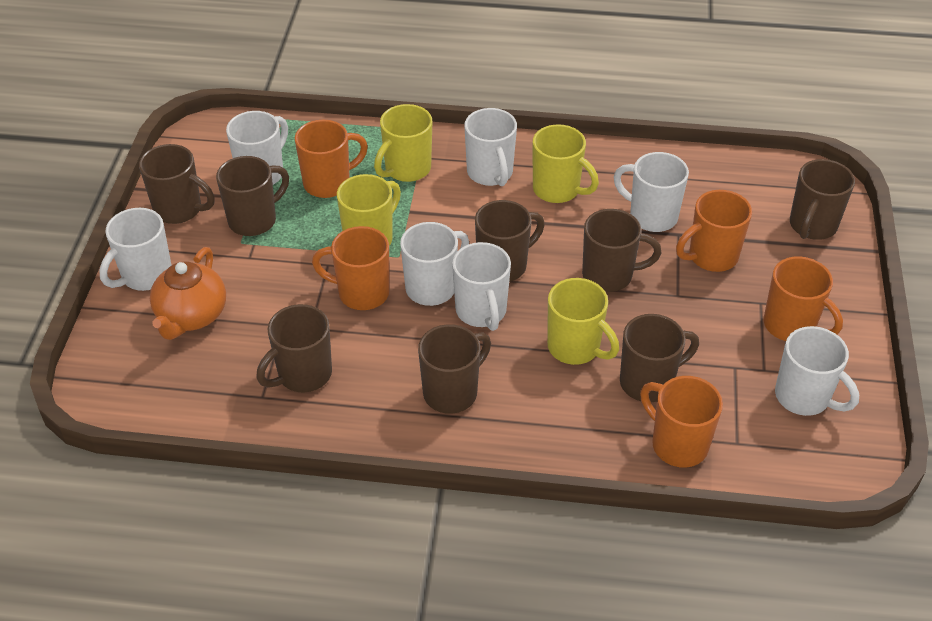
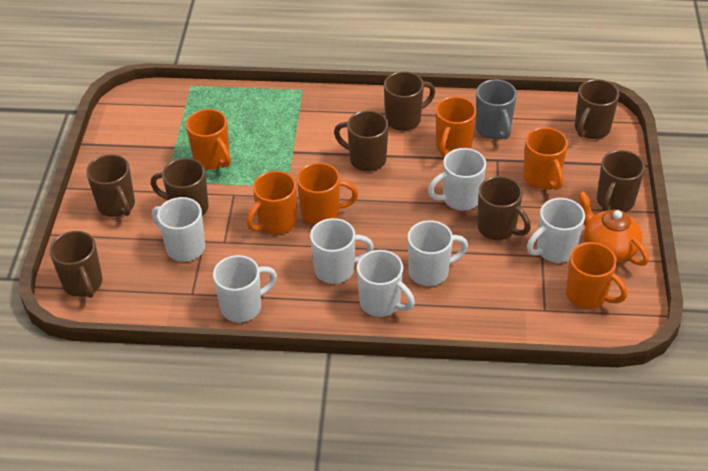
grey mug: none = 0 -> [475,79,517,140] = 1
orange mug: [295,120,368,198] [312,226,390,310] [640,376,723,468] [676,190,752,272] [764,257,843,341] = 5 -> [186,109,231,170] [246,171,297,234] [297,163,358,225] [436,96,477,157] [523,127,568,190] [566,242,627,309] = 6
yellow mug: [337,174,401,246] [374,104,432,182] [533,124,599,203] [547,278,619,365] = 4 -> none = 0

